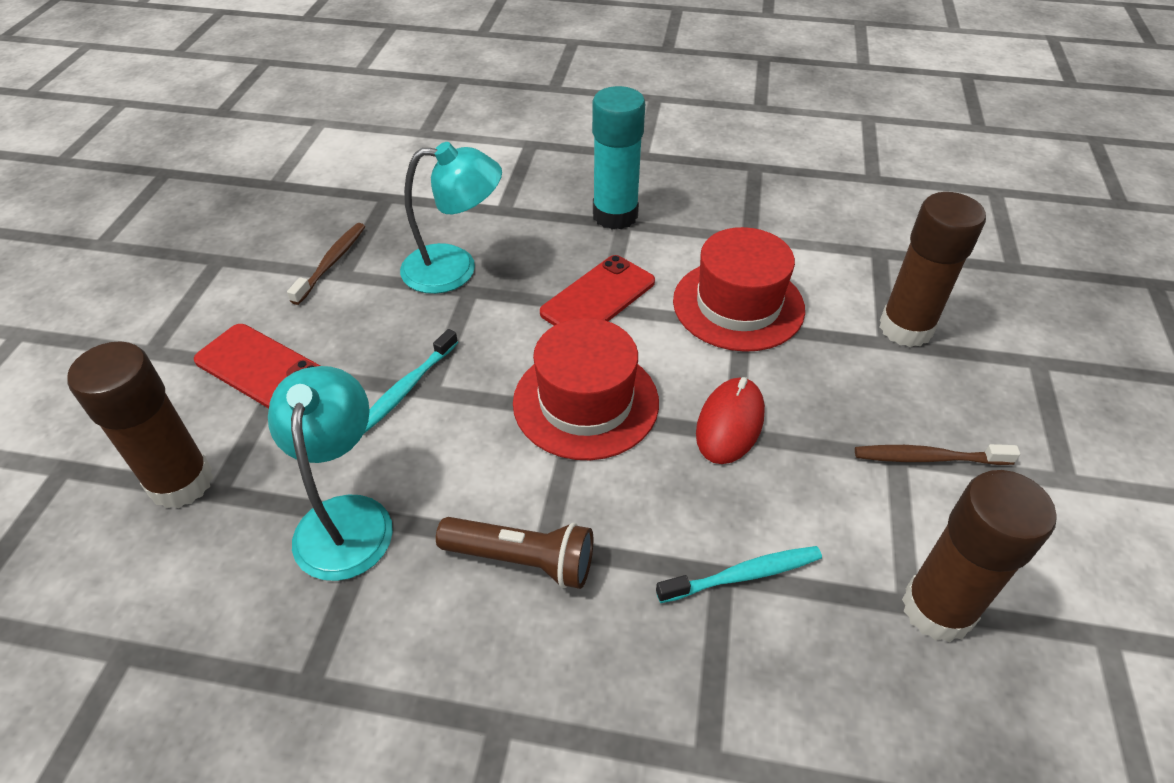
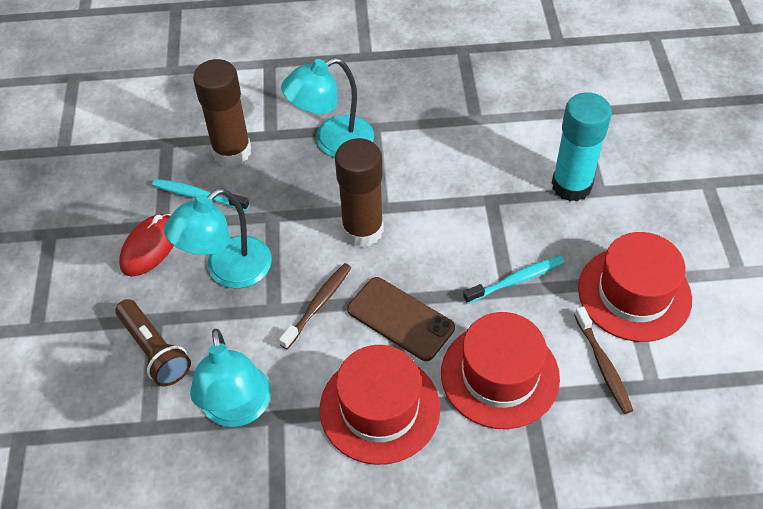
brown glue stick: [67,341,213,508] [879,192,986,347] [902,470,1057,642] = 3 -> [193,59,251,167] [335,138,384,247] = 2
brown phone: none = 0 -> [347,277,455,361] = 1
red hat: [513,318,659,460] [673,227,805,352] = 2 -> [320,345,440,465] [441,312,560,429] [578,232,692,342] = 3
red phone: [194,324,320,408] [540,255,655,326] = 2 -> none = 0
turquoise lamp: [268,366,393,581] [400,142,502,294] = 2 -> [164,188,272,289] [190,329,271,427] [281,58,374,158] = 3

